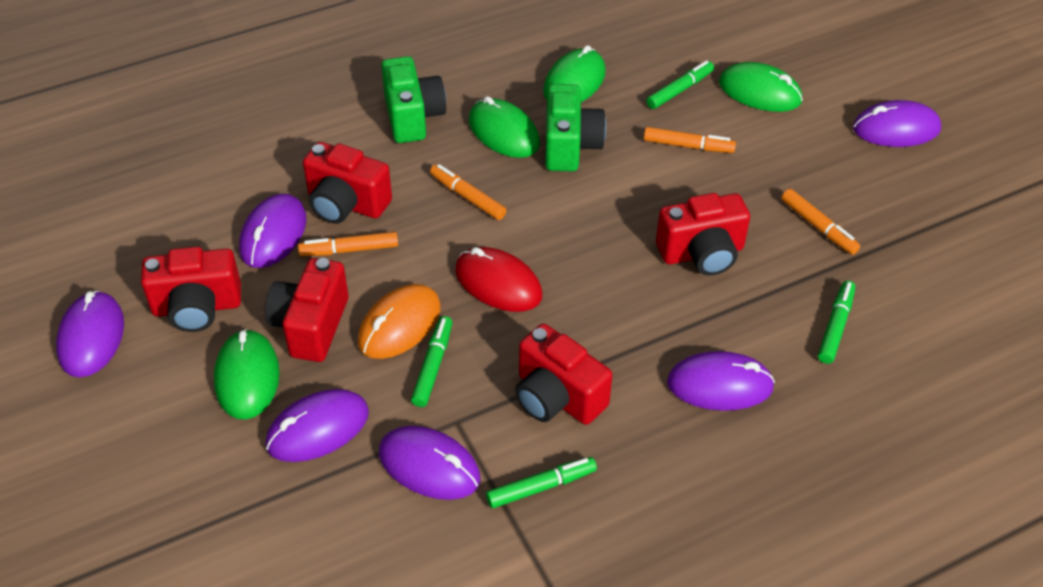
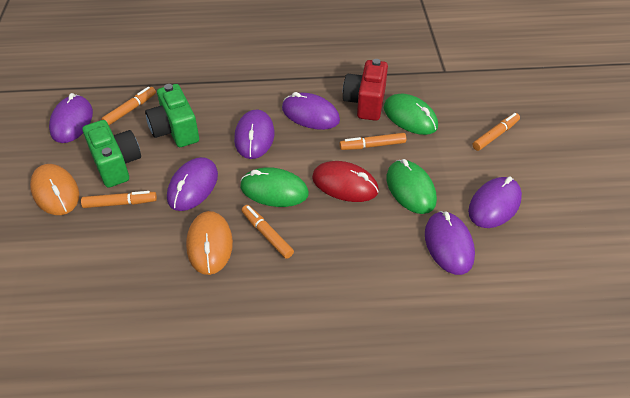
green marker: [411,316,453,407] [486,457,597,508] [646,60,714,109] [818,281,855,364] = 4 -> none = 0
green mouse: [214,329,280,420] [469,96,540,158] [543,45,606,102] [719,62,803,112] = 4 -> [240,167,309,207] [384,94,438,135] [386,159,437,214] = 3
orange marker: [298,231,398,256] [430,164,507,220] [644,127,736,153] [781,189,860,255] = 4 -> [81,191,157,208] [101,87,156,125] [241,205,294,259] [339,133,406,150] [473,113,520,151] = 5
orange mouse: [358,284,441,359] = 1 -> [30,164,79,215] [186,211,233,275] = 2
red camera: [141,247,241,332] [265,258,348,362] [303,142,392,224] [515,324,612,425] [656,193,750,276] = 5 -> [343,59,388,121] = 1

